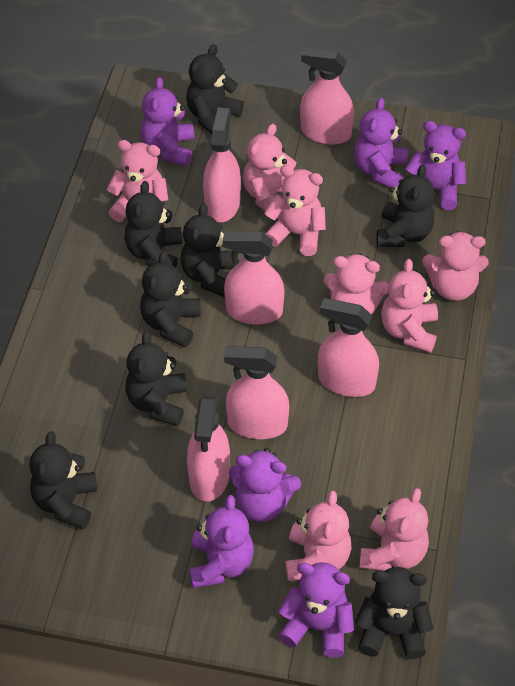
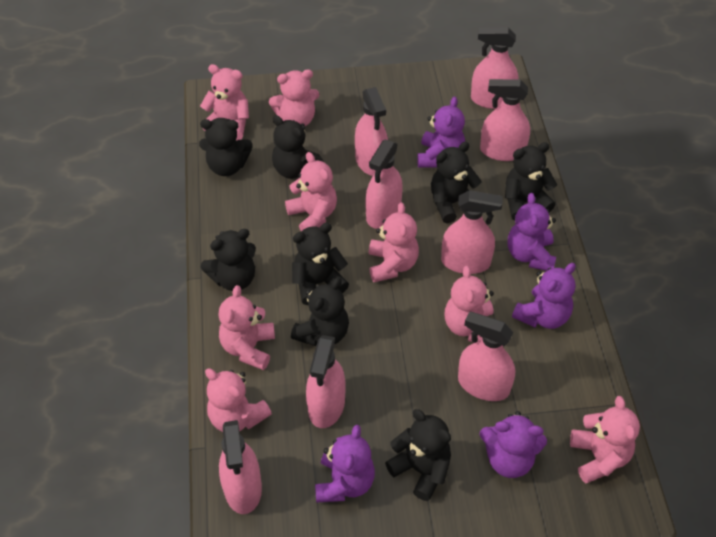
pink spray bottle: [187,396,230,502] [203,107,241,222] [223,231,284,325] [224,346,289,439] [300,48,354,145] [318,298,379,397] = 6 -> [219,420,262,514] [306,335,345,428] [355,87,388,176] [365,140,403,229] [441,190,503,274] [458,312,515,401] [471,28,519,109] [480,79,530,161] = 8
purple teddy bear: [141,77,195,166] [189,495,254,588] [229,448,301,522] [278,562,354,658] [354,98,408,188] [405,121,466,210] = 6 -> [315,425,375,502] [417,97,465,168] [480,411,547,478] [508,193,556,271] [512,263,575,329] = 5

